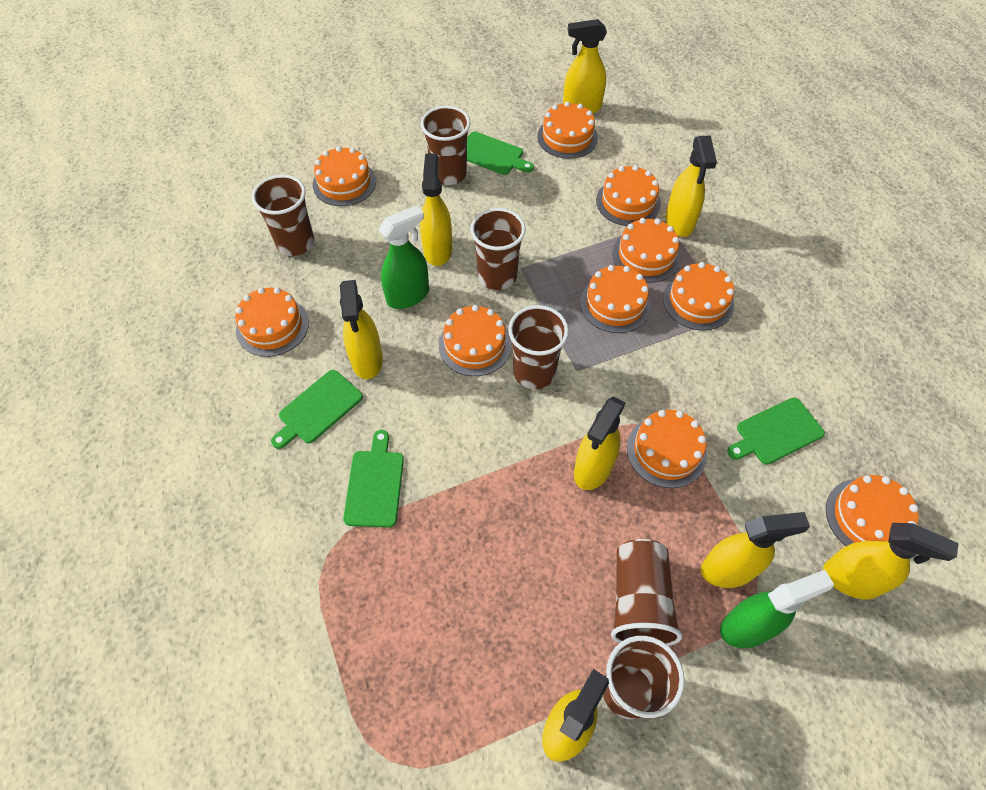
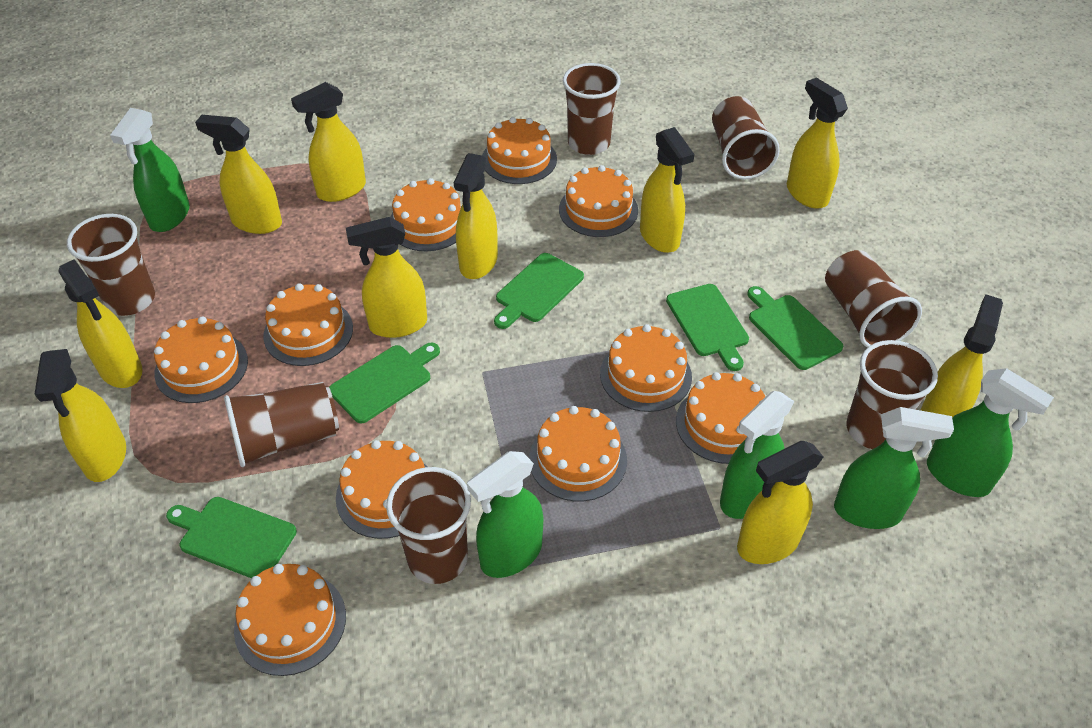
brown cup: [252,175,314,256] [421,106,470,185] [470,208,526,290] [508,305,569,389] [603,636,685,719] [611,539,682,646] = 6 -> [67,214,155,316] [224,382,339,467] [386,467,471,584] [563,63,621,155] [712,96,780,180] [825,250,922,348] [846,340,938,449] = 7
green cutting board: [271,370,363,449] [343,430,404,528] [467,132,534,175] [727,397,825,465] = 4 -> [166,497,297,578] [329,343,440,424] [494,253,584,329] [666,284,749,371] [747,286,843,370] = 5
green spray bottle: [378,205,429,309] [720,570,834,648] = 2 -> [110,108,190,232] [467,451,543,578] [720,391,794,519] [834,407,954,529] [927,368,1054,497] = 5
yellow spray bottle: [340,280,383,379] [420,153,453,266] [542,669,609,762] [563,19,607,114] [574,396,626,490] [666,136,717,237] [701,512,810,588] [823,523,958,600] = 8 -> [35,349,126,482] [58,259,143,388] [195,115,282,234] [291,82,366,202] [346,217,427,338] [454,153,498,279] [640,127,694,253] [737,441,823,564] [787,77,848,208] [921,294,1003,417] = 10

